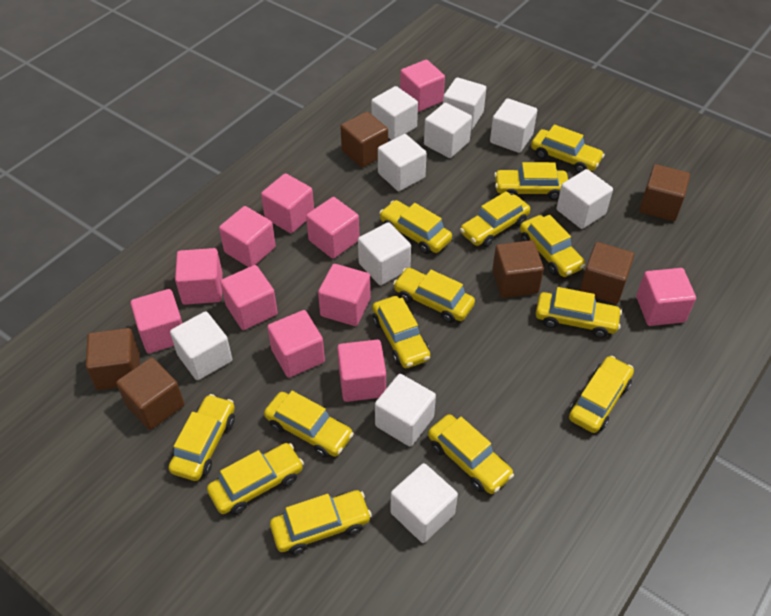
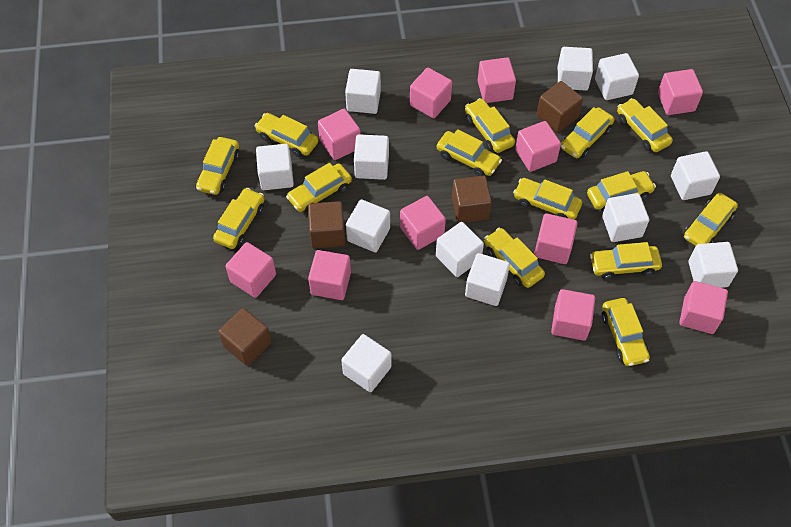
brown cube: [86,328,140,390] [116,358,184,430] [340,112,388,168] [492,240,544,298] [580,242,634,304] [639,164,690,221] = 6 -> [218,308,271,366] [308,201,345,248] [452,176,492,223] [537,81,583,133] = 4
white cube: [170,311,232,380] [358,222,411,285] [371,86,418,140] [375,374,436,447] [378,134,427,191] [391,463,458,543] [424,103,472,158] [443,78,486,130] [490,98,537,153] [557,169,613,229] = 10 -> [256,144,294,190] [341,334,391,392] [345,69,381,114] [346,199,390,252] [354,134,389,180] [436,222,484,277] [465,253,510,306] [558,47,593,91] [595,53,639,100] [602,193,649,242] [671,151,720,200] [688,242,738,288] = 12

